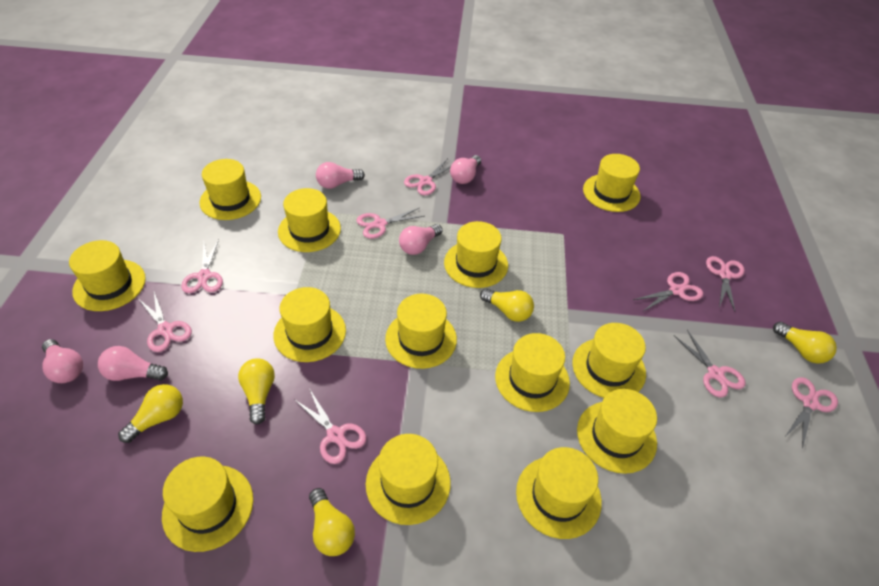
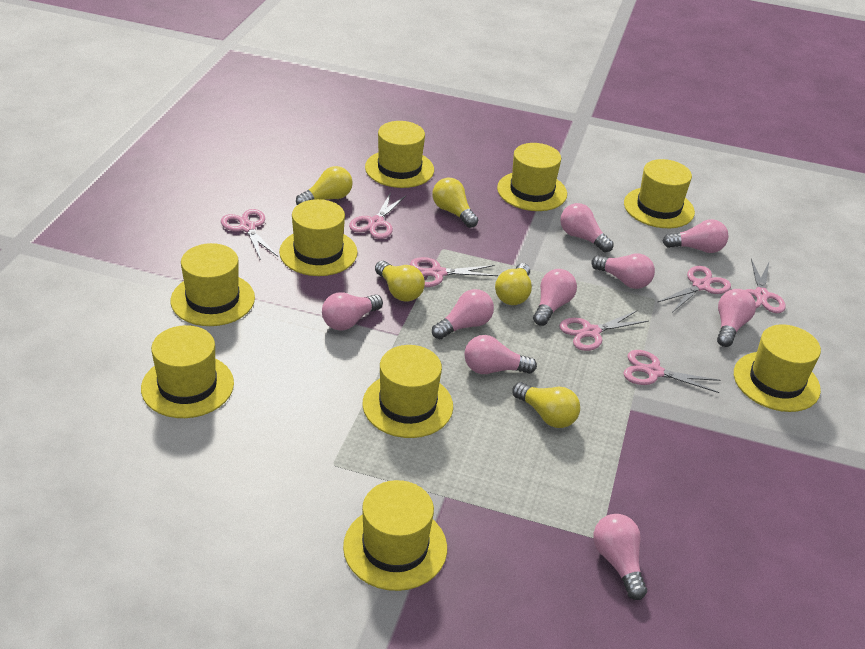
pink light bulb: [42,339,83,383] [98,346,168,381] [316,162,365,189] [399,224,442,255] [450,155,481,184] = 5 -> [322,292,383,331] [432,289,494,339] [464,335,537,374] [533,269,577,326] [560,203,614,253] [591,253,655,289] [593,514,647,600] [662,219,728,253] [717,289,756,347] = 9
pink scissors: [139,292,192,352] [181,239,223,293] [294,390,366,464] [356,208,424,239] [404,158,451,195] [633,272,703,311] [674,330,746,397] [706,256,745,311] [784,377,838,449] = 9 -> [221,209,278,260] [349,192,407,239] [410,257,498,287] [559,311,649,351] [623,350,720,393] [658,266,731,313] [745,259,786,313] = 7
yellow hat: [69,240,146,311] [162,457,253,552] [200,159,261,220] [273,287,346,362] [278,188,341,252] [366,434,451,525] [385,294,457,369] [444,221,508,288] [495,333,570,412] [516,447,602,539] [572,323,646,398] [577,389,657,474] [583,154,641,212] = 13 -> [141,325,234,418] [171,243,255,326] [279,199,357,276] [343,480,447,591] [362,345,453,438] [365,121,434,188] [497,143,567,211] [624,159,695,228] [734,324,821,412] = 9

